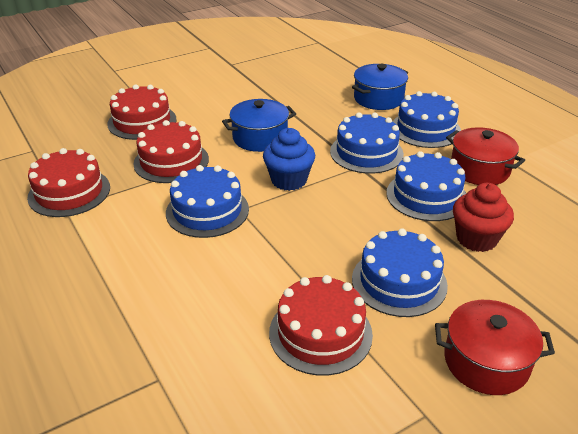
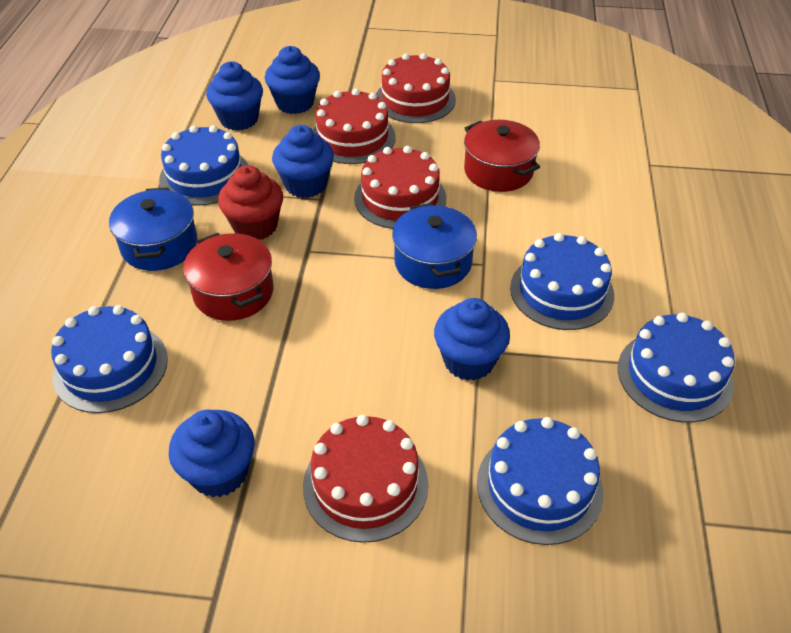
blue cupcake: [263,128,315,191] = 1 -> [169,410,255,497] [206,61,263,131] [265,46,320,114] [272,125,334,198] [434,298,510,381] = 5

